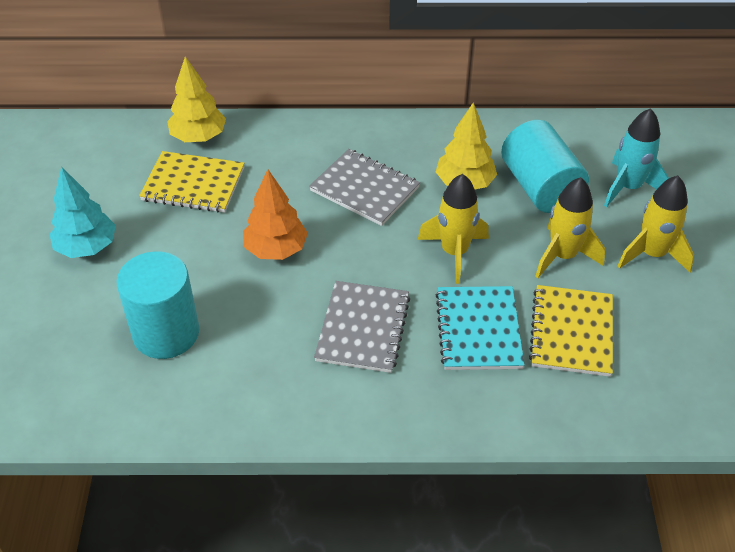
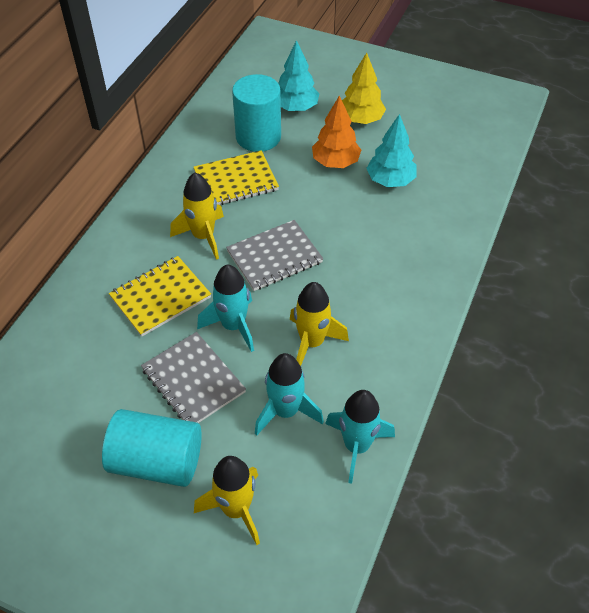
turquoise notebook: [435,286,524,370] = 1 -> none = 0
turquoise rocket: [604,108,669,207] = 1 -> [197,265,254,352] [255,353,324,436] [325,390,395,484] = 3
turquoise tree: [50,166,116,258] = 1 -> [278,40,320,111] [366,114,417,187] = 2
yellow tree: [167,57,226,142] [436,103,497,189] = 2 -> [342,52,386,124] = 1

